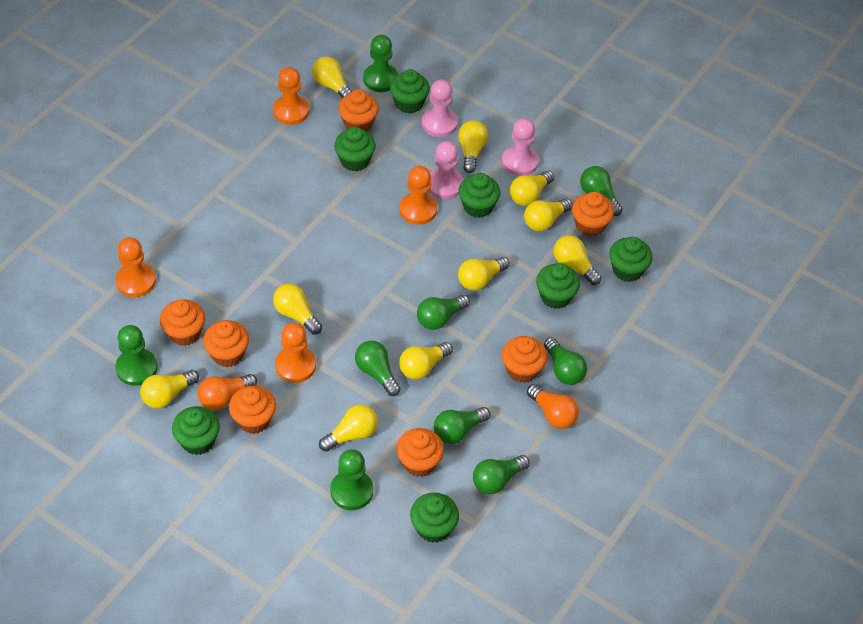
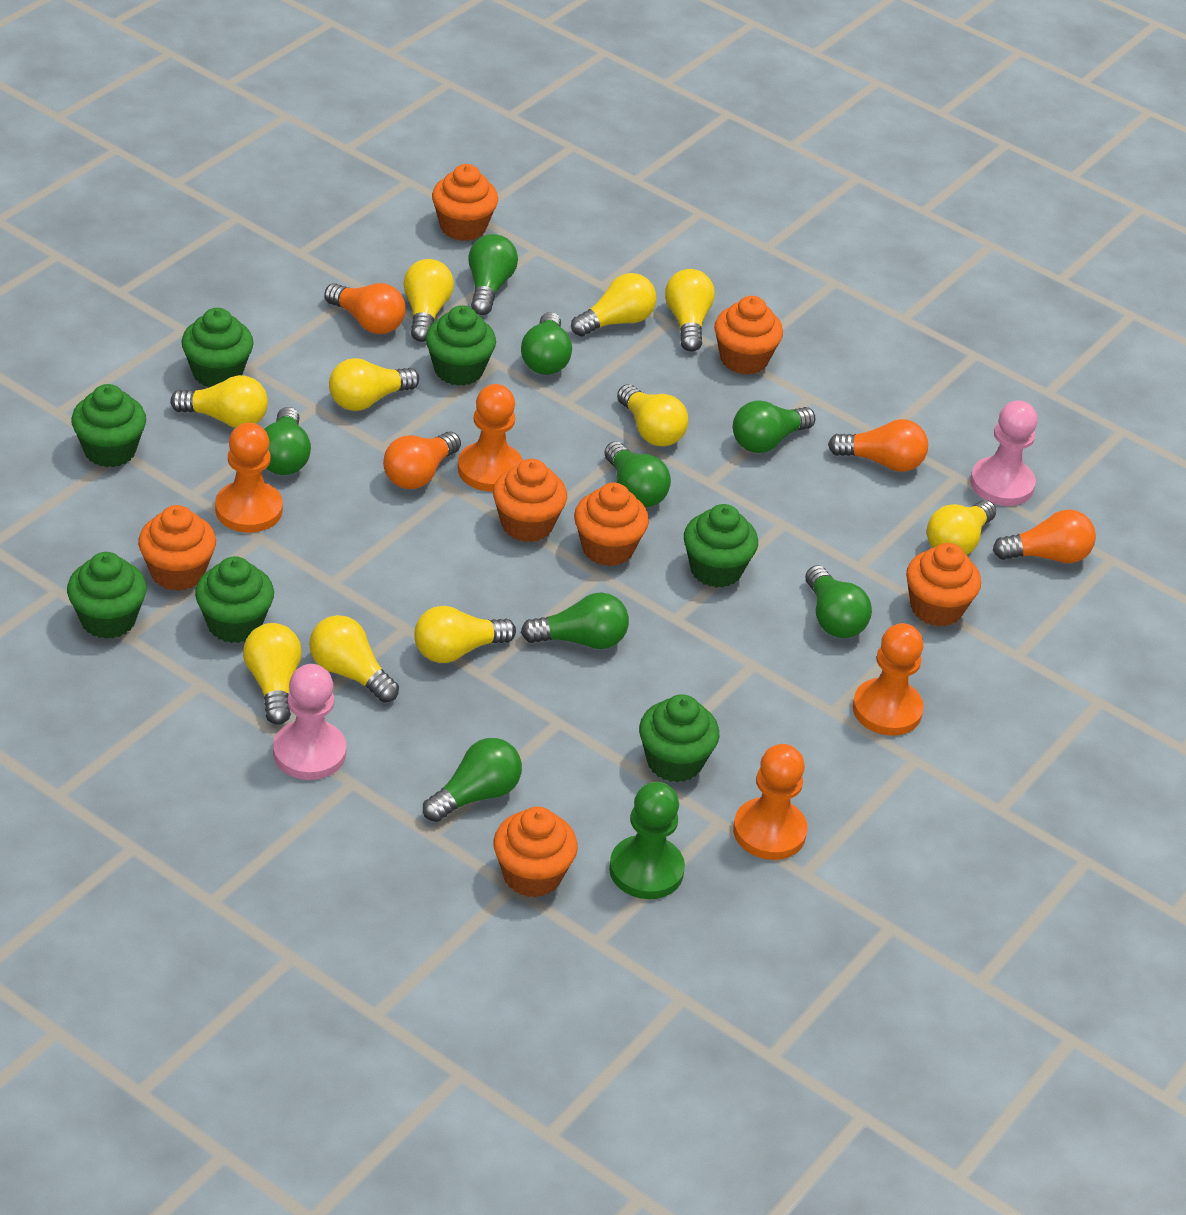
green light bulb: [355,341,401,396] [417,295,470,330] [434,407,490,444] [473,455,530,494] [544,337,587,385] [580,166,623,216] = 6 -> [264,407,311,475] [423,738,522,822] [468,234,518,315] [521,312,572,375] [521,592,629,649] [604,441,671,508] [733,400,816,453] [805,565,872,638] = 8
green pawn: [115,325,157,386] [330,449,373,510] [363,35,398,92] = 3 -> [609,782,685,899] = 1
orange light bulb: [197,374,257,410] [527,384,579,429] = 2 -> [324,283,405,334] [383,432,461,489] [828,419,928,472] [993,510,1096,563] = 4
pink pawn: [422,79,458,137] [429,141,463,199] [502,118,539,176] = 3 -> [273,664,346,780] [970,400,1038,506] = 2

